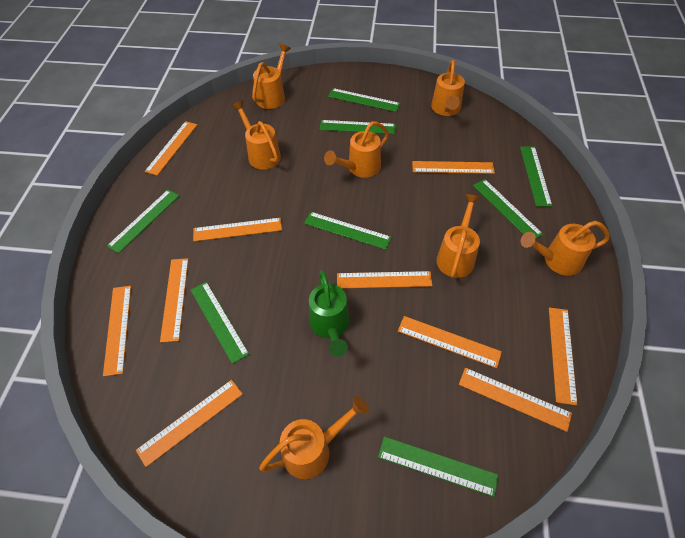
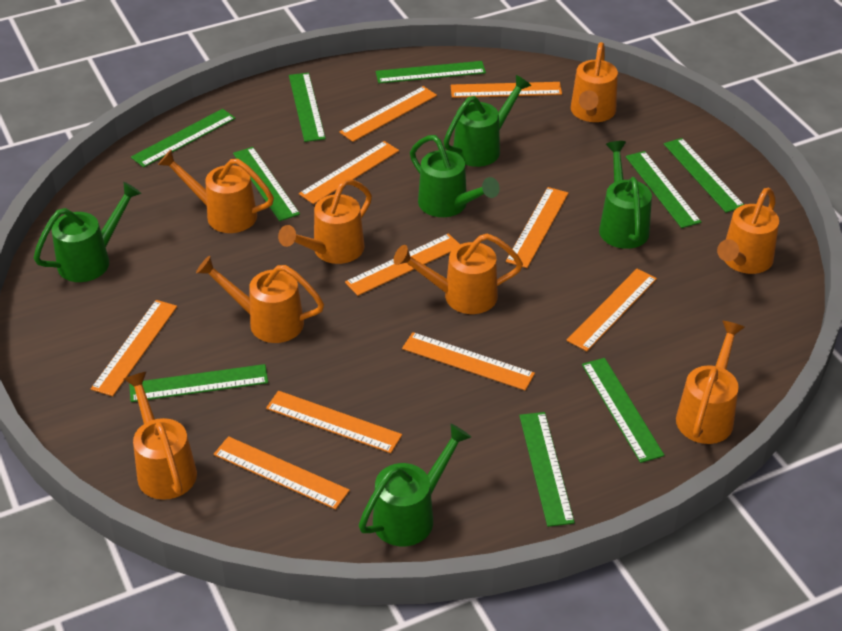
green ruler: [107,190,180,253] [191,282,249,364] [304,212,392,250] [319,120,396,134] [328,88,400,112] [378,436,498,497] [473,179,543,238] [520,146,552,207] = 8 -> [129,364,268,402] [131,109,236,168] [233,147,300,221] [289,73,326,142] [376,61,486,83] [519,412,575,527] [582,358,665,463] [626,151,701,228] [664,138,744,213] = 9
green watering can: [309,270,349,357] = 1 -> [34,182,142,282] [359,424,471,546] [410,135,500,217] [443,75,532,167] [599,141,652,249] = 5
orange watering can: [231,100,281,170] [252,44,291,109] [259,396,369,479] [324,121,389,178] [431,60,465,116] [436,194,481,278] [521,221,610,276] = 7 -> [124,372,197,500] [158,150,274,233] [196,256,324,343] [278,179,372,264] [394,233,523,314] [571,42,618,122] [676,321,745,444] [717,188,779,274] = 8

